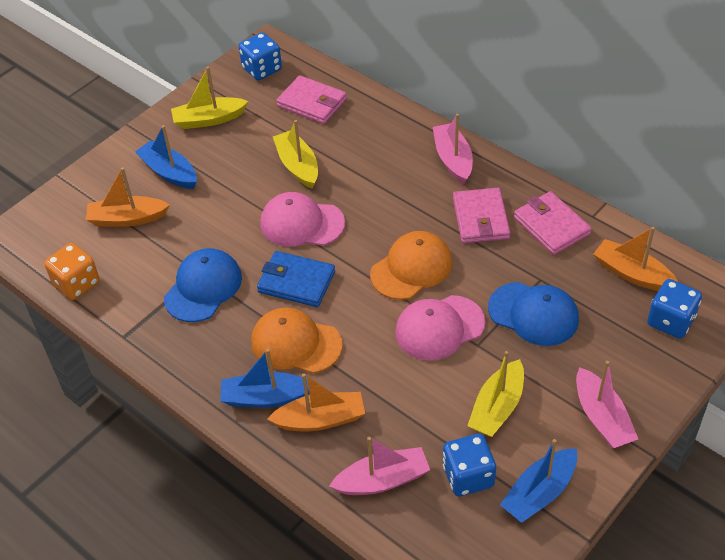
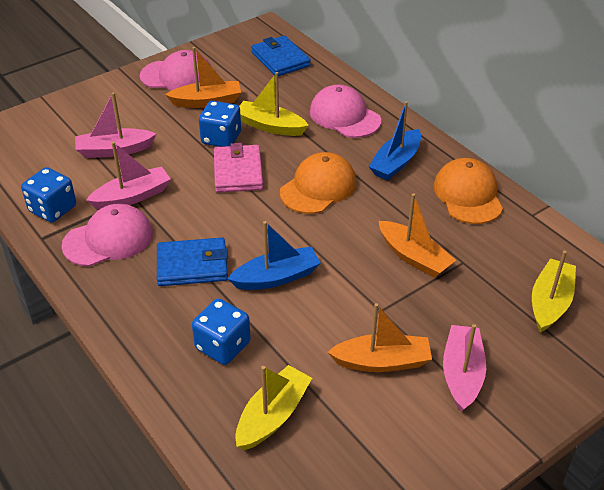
blue boat: [135,125,197,189] [220,349,310,408] [500,439,577,523] = 3 -> [228,221,321,290] [368,101,421,181] = 2
blue cap: [164,248,242,322] [488,282,579,346] = 2 -> none = 0
blue wallet: [257,251,335,307] = 1 -> [157,237,228,286] [251,36,311,76] = 2
orange dice: [44,243,100,300] = 1 -> none = 0
pink cap: [260,192,345,246] [395,295,485,361] = 2 -> [62,203,153,267] [140,50,211,90] [310,85,381,138] = 3
pink wallet: [276,75,347,124] [453,188,510,243] [514,191,592,255] = 3 -> [214,143,263,193] = 1

